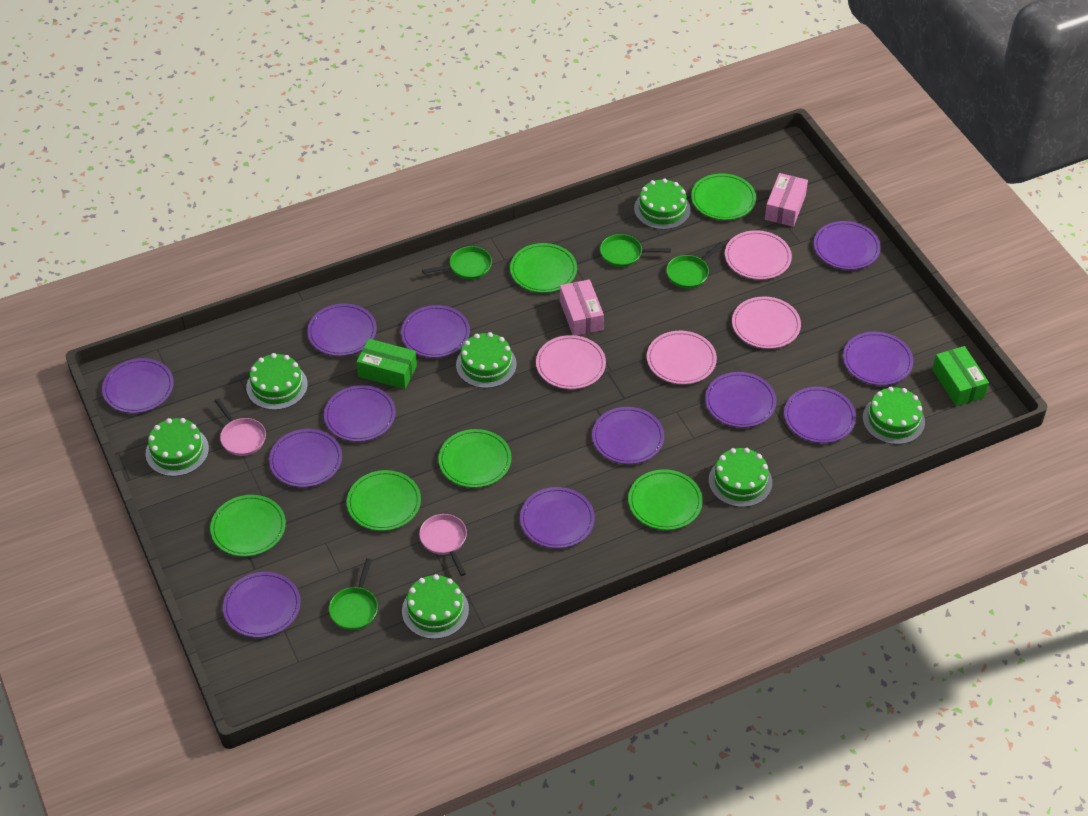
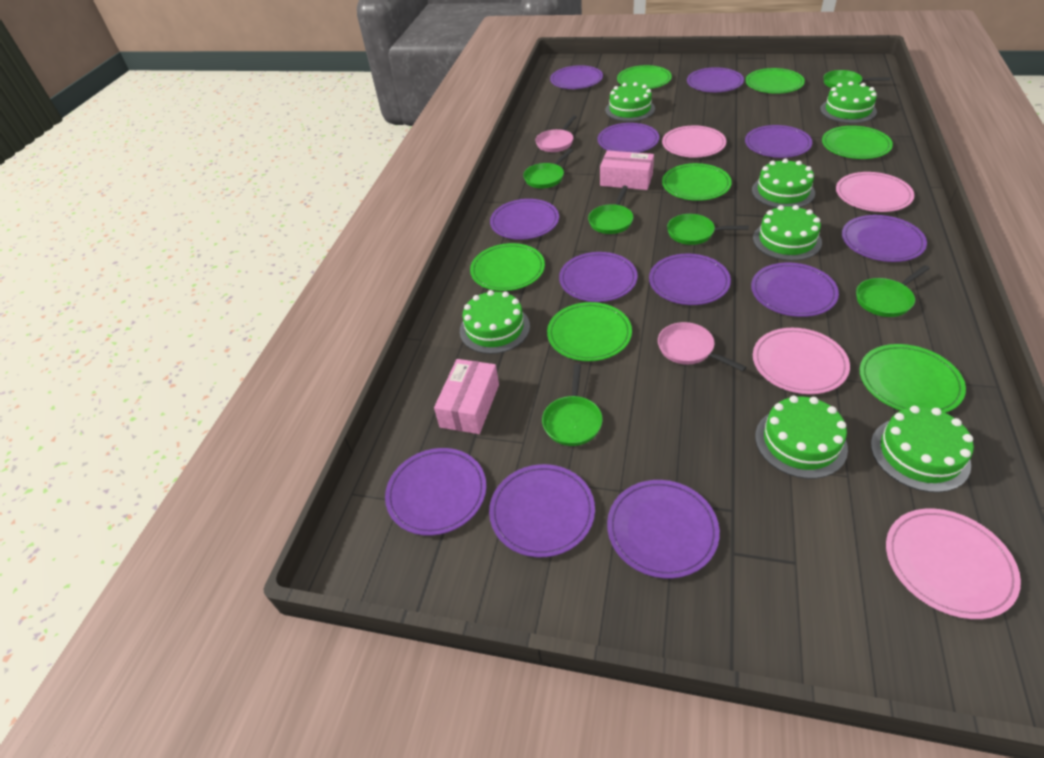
green box: [356,339,417,389] [932,346,989,406] = 2 -> none = 0
green pan: [329,558,378,630] [422,246,492,280] [600,234,671,267] [666,242,724,289] = 4 -> [523,149,573,188] [542,364,603,446] [588,186,633,234] [667,214,749,245] [823,70,891,88] [856,265,930,317] = 6
green plate: [210,495,286,557] [347,470,421,531] [438,429,512,488] [510,243,577,293] [628,469,703,530] [691,173,756,220] = 6 -> [470,243,545,291] [547,302,632,361] [617,65,672,89] [662,163,732,201] [745,68,805,94] [822,126,893,159] [860,344,966,413] = 7

